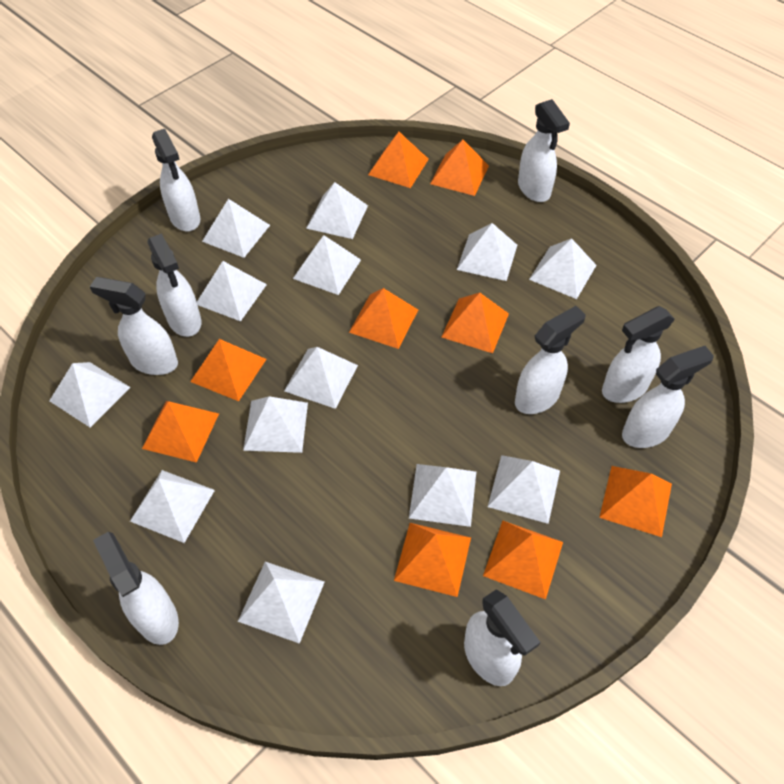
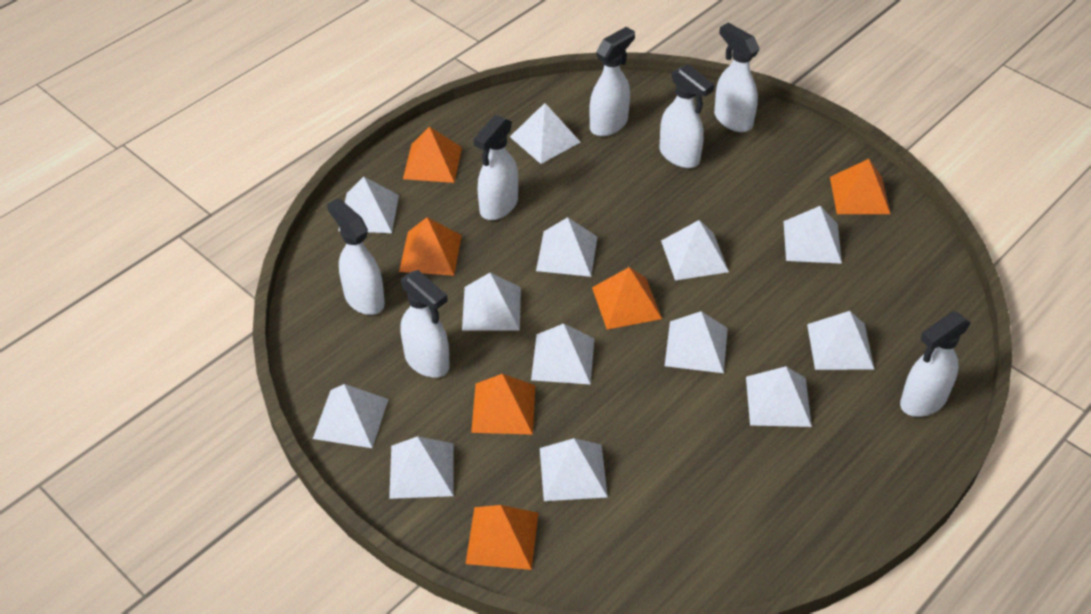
orange pyramid: [142,401,219,463] [190,339,266,401] [349,288,418,349] [368,132,429,188] [394,523,471,597] [430,140,489,196] [442,293,509,353] [483,521,563,599] [599,466,672,537] = 9 -> [399,217,462,276] [403,126,462,183] [466,505,538,570] [471,374,535,435] [592,267,662,330] [830,159,890,214] = 6
white spray bottle: [90,277,178,375] [93,532,179,645] [147,233,201,337] [152,129,200,231] [464,589,540,686] [515,306,586,414] [518,99,570,202] [602,306,675,403] [622,346,714,448] = 9 -> [327,198,385,315] [401,270,450,378] [473,115,518,220] [590,27,635,136] [660,64,714,168] [714,23,759,132] [900,311,971,417] = 7

